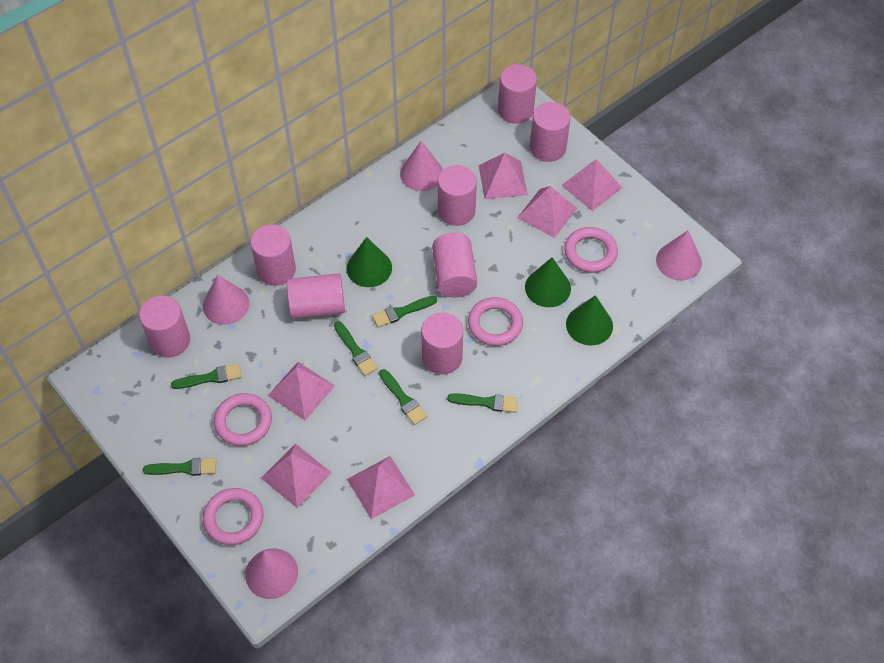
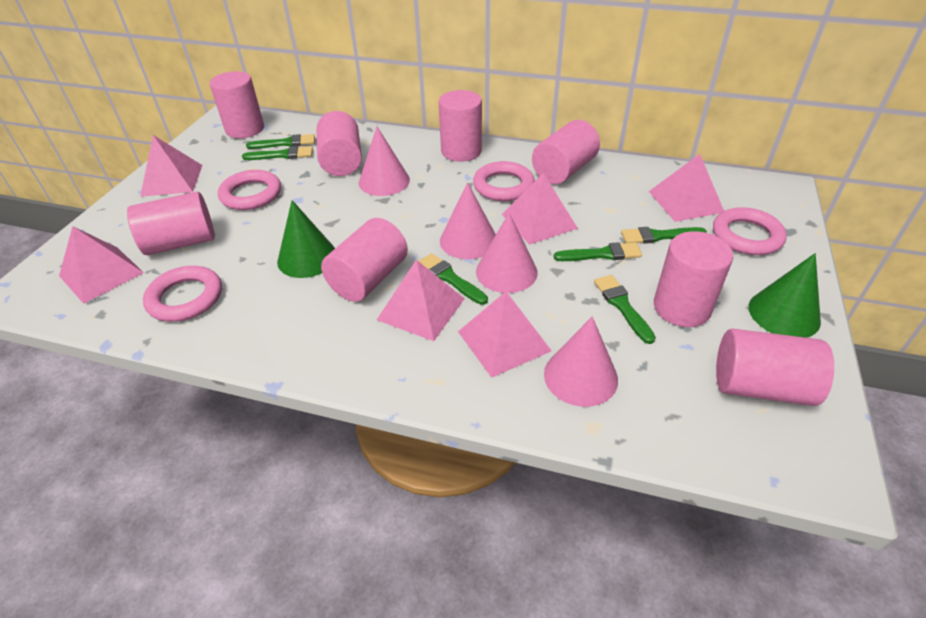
green cone: [347,237,392,287] [525,257,571,307] [566,295,613,345] = 3 -> [277,200,335,278] [749,253,821,338] = 2

